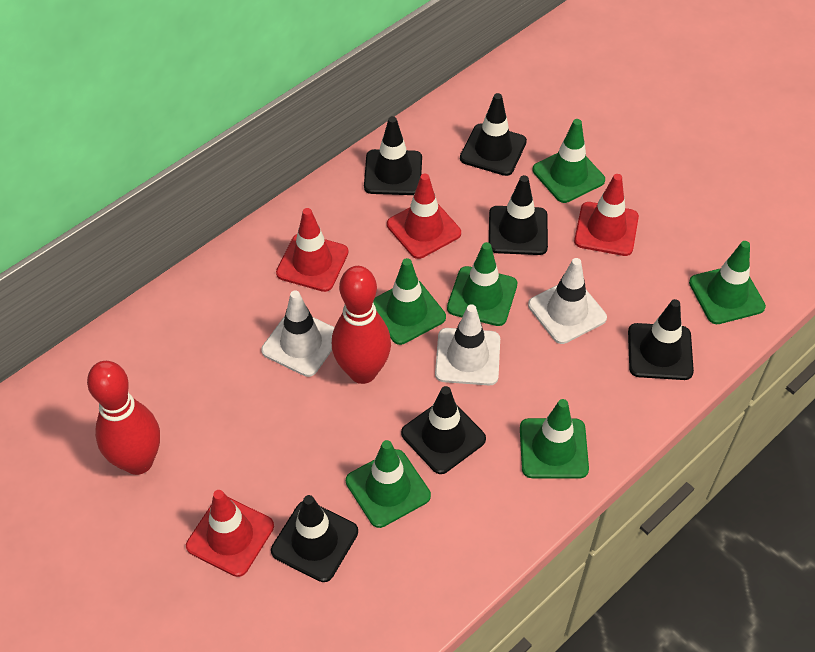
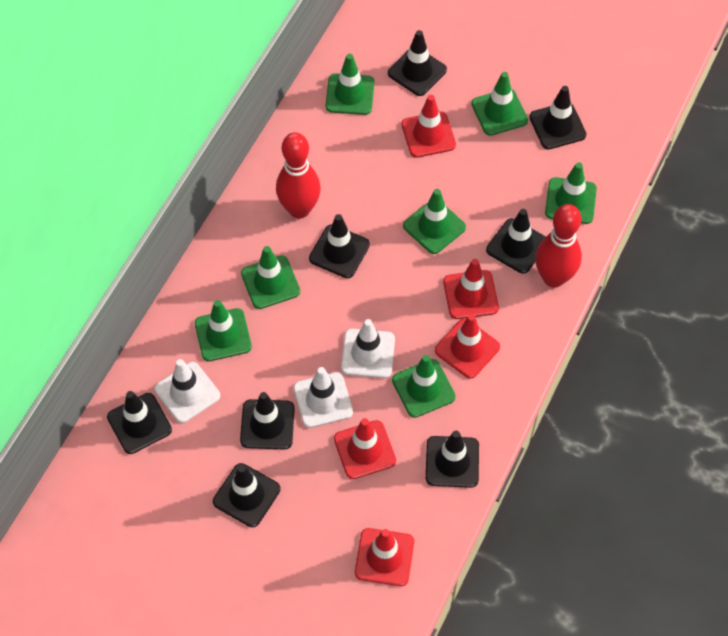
black traffic cone: [271,495,358,582] [364,116,422,195] [401,386,486,474] [460,93,527,176] [489,175,548,255] [628,299,694,380] = 6 -> [107,391,172,454] [213,463,281,527] [240,392,295,450] [309,214,370,278] [388,30,447,96] [426,431,479,488] [486,209,546,274] [529,86,586,149] = 8
green traffic cone: [346,440,431,528] [373,258,446,345] [447,242,517,326] [520,399,589,479] [533,119,605,203] [689,241,766,324] = 6 -> [195,300,252,361] [241,246,300,309] [326,54,374,115] [392,355,456,418] [403,189,466,254] [471,72,528,136] [545,162,597,224] = 7
red traffic cone: [186,490,274,577] [276,208,349,292] [387,173,461,259] [574,174,639,256] = 4 -> [334,418,396,479] [355,528,414,586] [402,95,456,158] [435,314,500,379] [443,259,499,319] = 5

